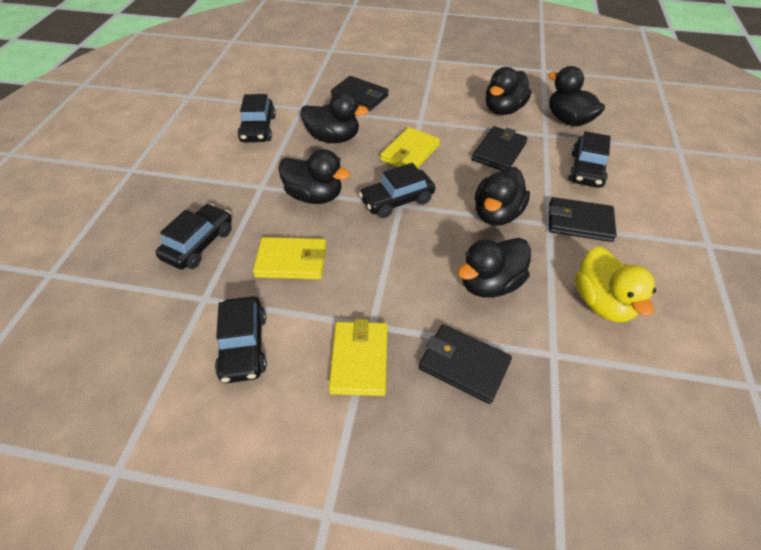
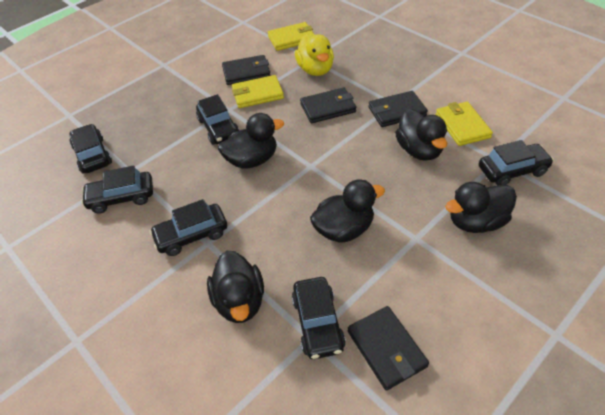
black car: [156,204,232,269] [215,297,267,383] [237,94,276,142] [359,163,435,218] [568,131,611,188] = 5 -> [69,124,112,174] [81,166,153,214] [150,199,227,256] [196,94,239,145] [292,277,346,359] [479,140,554,185] = 6
black duck: [278,149,350,204] [301,91,369,143] [458,238,531,298] [475,167,530,226] [486,67,531,115] [549,66,605,126] = 6 -> [207,250,264,323] [218,113,284,169] [310,180,385,243] [395,109,447,161] [445,182,517,233] = 5

